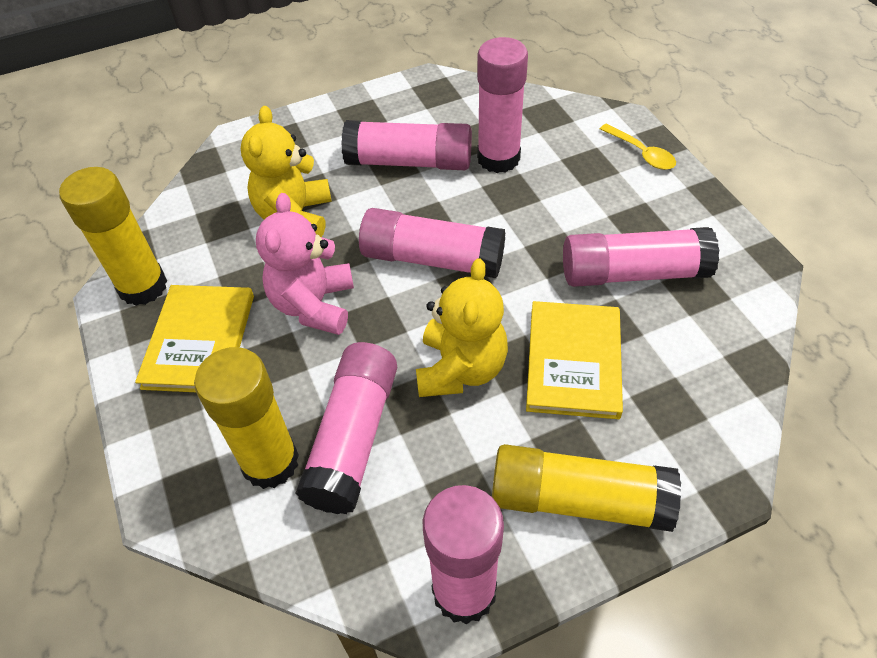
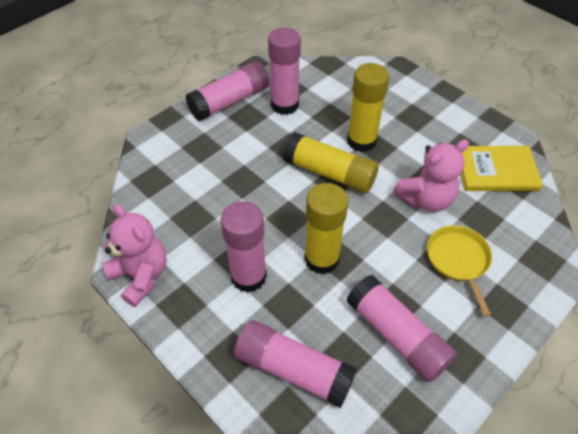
pink glue stick: [295,342,397,514] [341,120,472,170] [359,208,506,278] [422,485,504,625] [477,37,528,173] [563,227,719,287] = 6 -> [185,61,270,121] [220,201,267,293] [234,320,357,408] [268,27,301,115] [346,275,457,382] = 5
pink teddy bear: [256,193,354,335] = 1 -> [102,204,167,307] [393,139,469,212] = 2
yellow book: [135,285,254,392] [526,301,623,419] = 2 -> [461,146,543,191] = 1
yellow pan: none = 0 -> [427,225,492,317] = 1
yellow spoon: [600,123,676,170] = 1 -> none = 0
yellow teddy bear: [241,106,332,237] [416,258,508,397] = 2 -> none = 0

